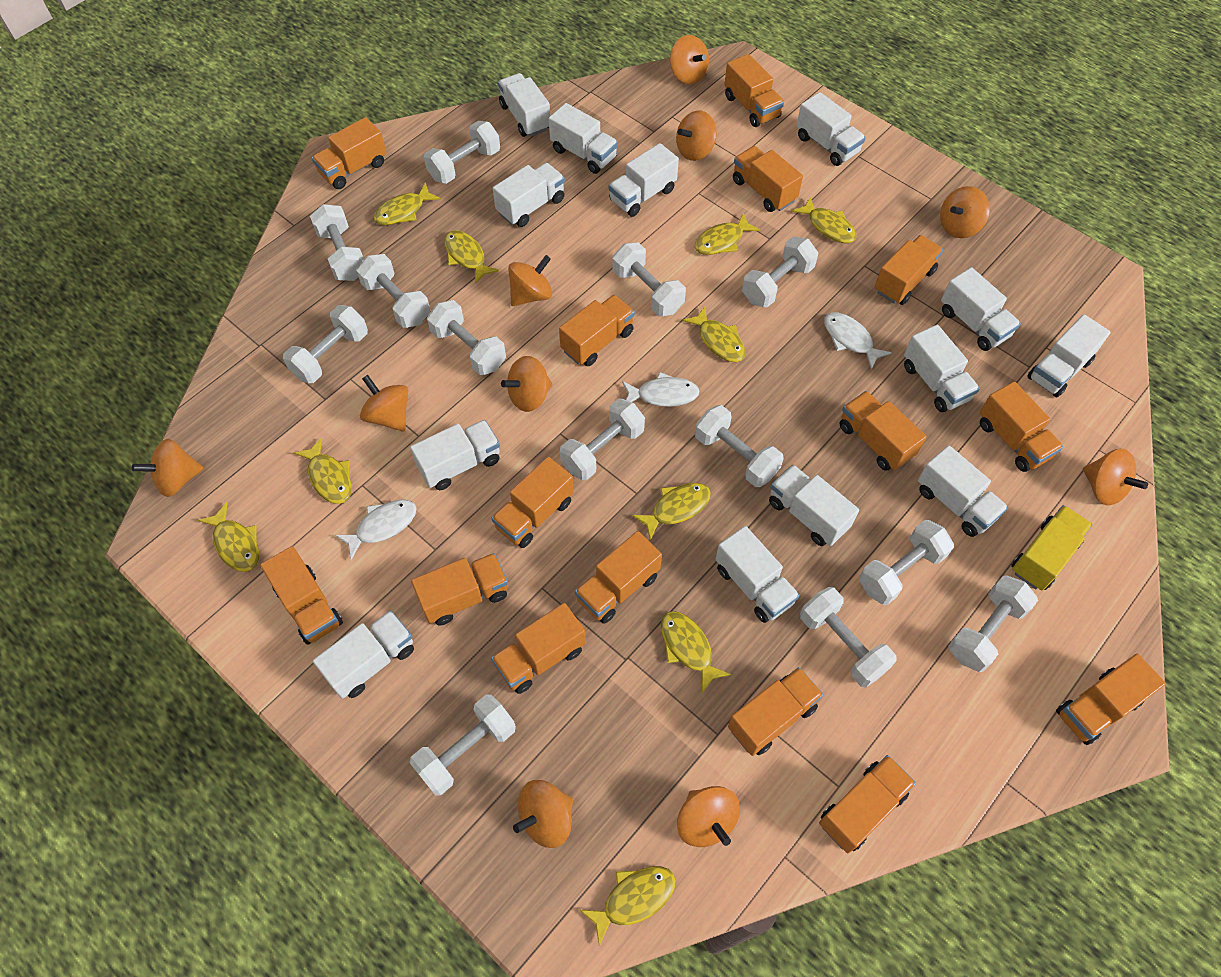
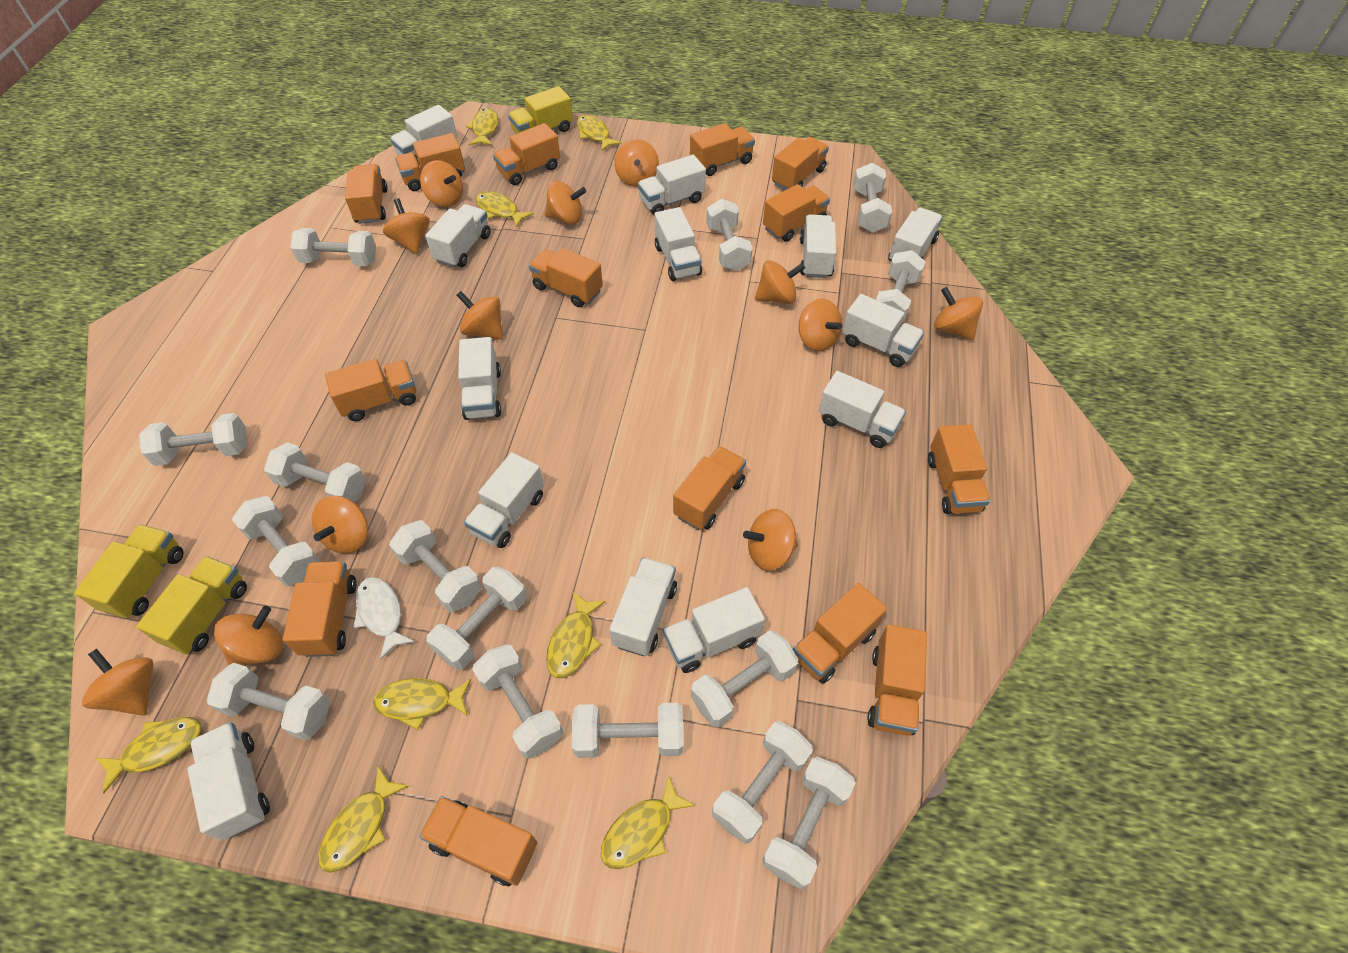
orange spinning top: [132,439,203,497] [360,375,408,432] [501,356,552,412] [508,255,552,306] [513,780,573,848] [670,35,709,84] [676,111,717,161] [677,786,740,847] [940,186,990,238] [1083,449,1148,505] = 10 -> [82,649,153,716] [214,606,283,666] [312,496,368,554] [383,198,430,254] [420,160,463,207] [456,291,503,340] [544,181,586,225] [614,139,659,187] [743,509,798,571] [755,260,805,304] [799,298,843,351] [934,287,983,340] = 12
orange truck: [260,546,343,645] [312,117,386,189] [411,553,508,626] [491,457,574,548] [491,603,586,694] [559,295,635,366] [575,531,662,624] [724,54,784,127] [728,667,823,756] [733,146,803,212] [819,755,916,853] [840,391,927,471] [875,235,943,305] [979,381,1063,472] [1056,654,1166,745] = 15 -> [283,561,356,657] [325,359,416,421] [345,164,388,224] [395,133,465,191] [419,796,537,886] [493,123,560,185] [529,248,603,307] [673,446,746,530] [690,123,755,176] [763,184,830,242] [772,137,829,190] [793,583,887,684] [867,624,927,736] [928,424,990,514] = 14
white dumbbell: [283,305,368,383] [310,204,364,281] [357,254,430,328] [410,695,516,795] [424,121,500,184] [427,300,506,375] [560,399,645,480] [612,242,686,316] [695,405,784,487] [742,237,818,307] [800,587,897,687] [859,520,954,605] [948,576,1038,672] = 13 -> [139,413,248,466] [207,663,330,741] [232,496,321,586] [264,442,366,502] [291,228,376,266] [389,520,482,612] [426,567,527,670] [472,644,563,759] [572,703,683,758] [691,630,798,727] [706,199,753,271] [712,721,813,844] [762,757,856,889] [853,163,892,233] [876,250,926,322] = 15
white fish: [335,500,417,560] [622,372,699,407] [824,312,892,369] = 3 -> [353,577,415,660] = 1
yellow fish: [198,502,259,572] [294,437,352,504] [373,182,441,225] [444,230,499,284] [580,866,676,946] [632,483,711,541] [661,611,731,693] [682,307,746,362] [694,213,760,255] [792,197,856,243] = 10 -> [96,717,201,794] [318,766,409,873] [373,678,471,730] [466,108,498,145] [476,191,534,228] [546,591,606,678] [577,115,622,152] [601,775,696,869] = 8
yellow truck: [1011,505,1093,591] = 1 -> [74,524,184,619] [136,556,247,655] [508,86,573,134] = 3

